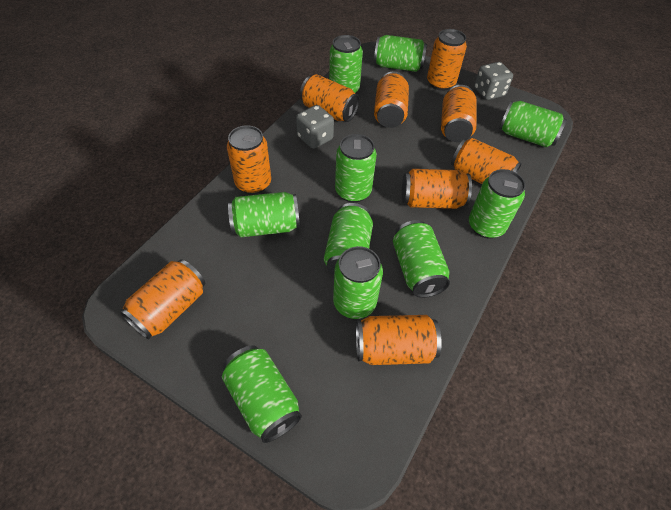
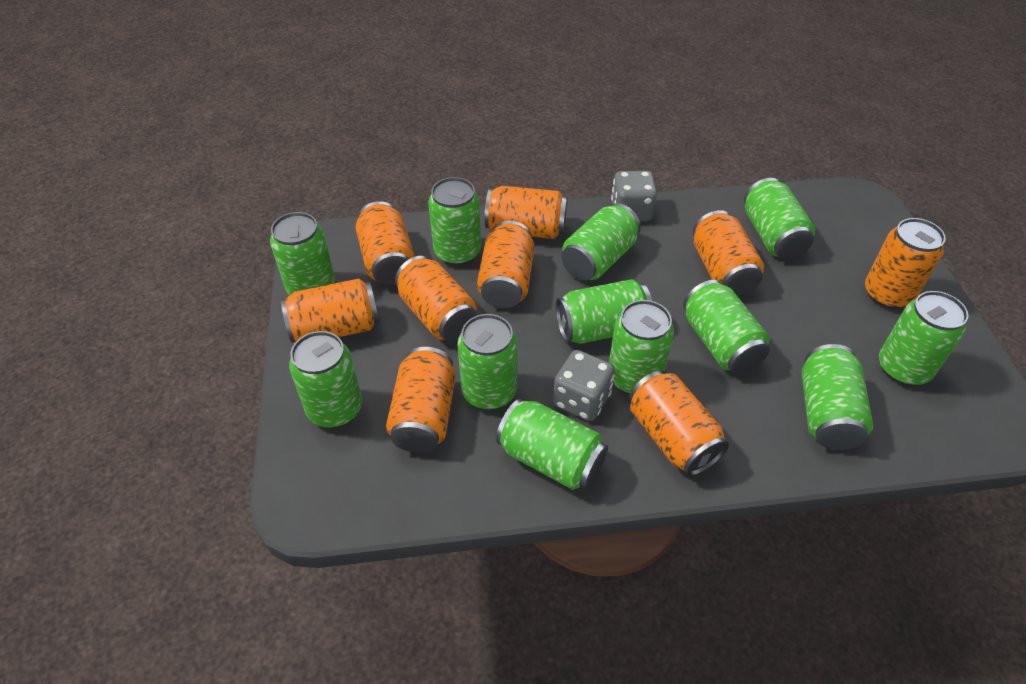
green can: [222,345,302,443] [228,192,300,237] [324,203,373,275] [329,35,363,93] [333,246,383,319] [335,134,377,203] [374,35,427,72] [393,220,450,298] [469,169,526,238] [499,101,567,147] = 10 -> [270,212,335,295] [289,331,362,428] [428,177,481,266] [457,314,518,410] [496,399,608,490] [556,279,652,344] [561,203,641,281] [609,300,674,395] [683,280,770,374] [744,178,815,259] [801,344,873,450] [879,291,968,386] = 12

